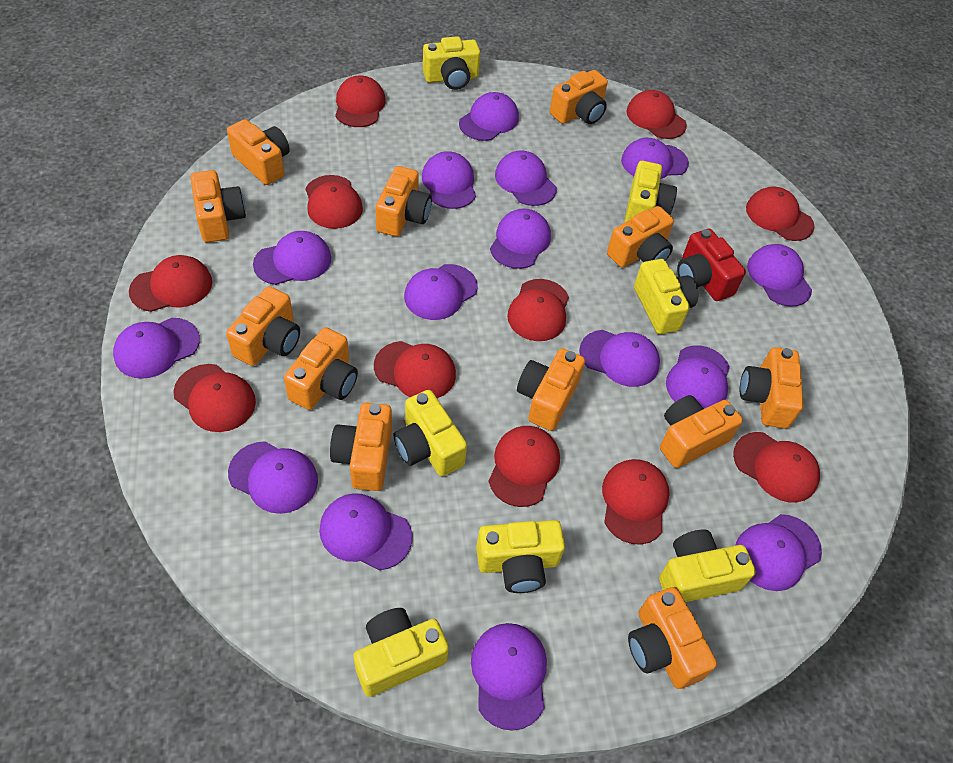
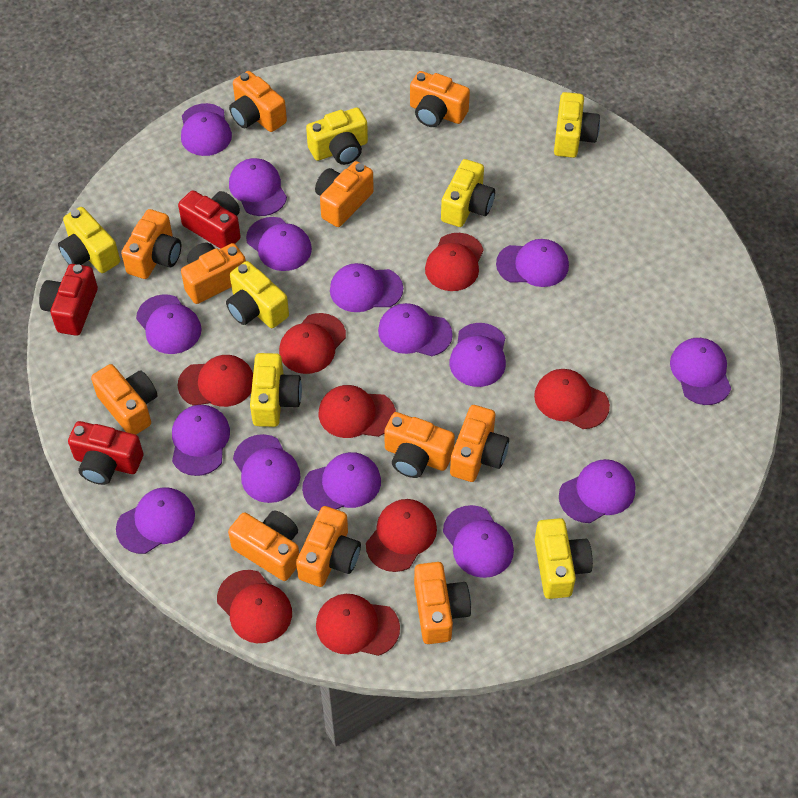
orange camera: [191,170,246,243] [226,286,300,366] [227,119,290,185] [284,327,358,410] [330,403,392,491] [375,166,432,237] [517,348,585,431] [550,70,608,124] [607,206,674,268] [628,587,717,689] [660,395,743,468] [740,347,804,428] = 12 -> [91,364,158,435] [121,209,181,279] [181,243,246,304] [228,510,299,581] [229,71,287,132] [296,506,361,587] [315,161,374,227] [384,412,455,478] [410,71,470,127] [414,562,471,644] [450,405,509,482] = 11
red camera: [677,229,746,301] = 1 -> [39,264,98,336] [68,421,144,485] [178,190,241,249] = 3
red cap: [129,255,212,312] [173,364,256,432] [305,175,363,229] [335,75,386,127] [374,341,456,398] [488,426,560,507] [507,279,569,341] [602,459,670,545] [627,90,687,139] [733,432,820,502] [746,186,814,241] = 11 -> [178,355,253,407] [217,570,292,643] [279,313,346,374] [316,594,400,656] [319,385,396,438] [366,499,437,572] [425,233,484,291] [534,369,610,429] = 8

